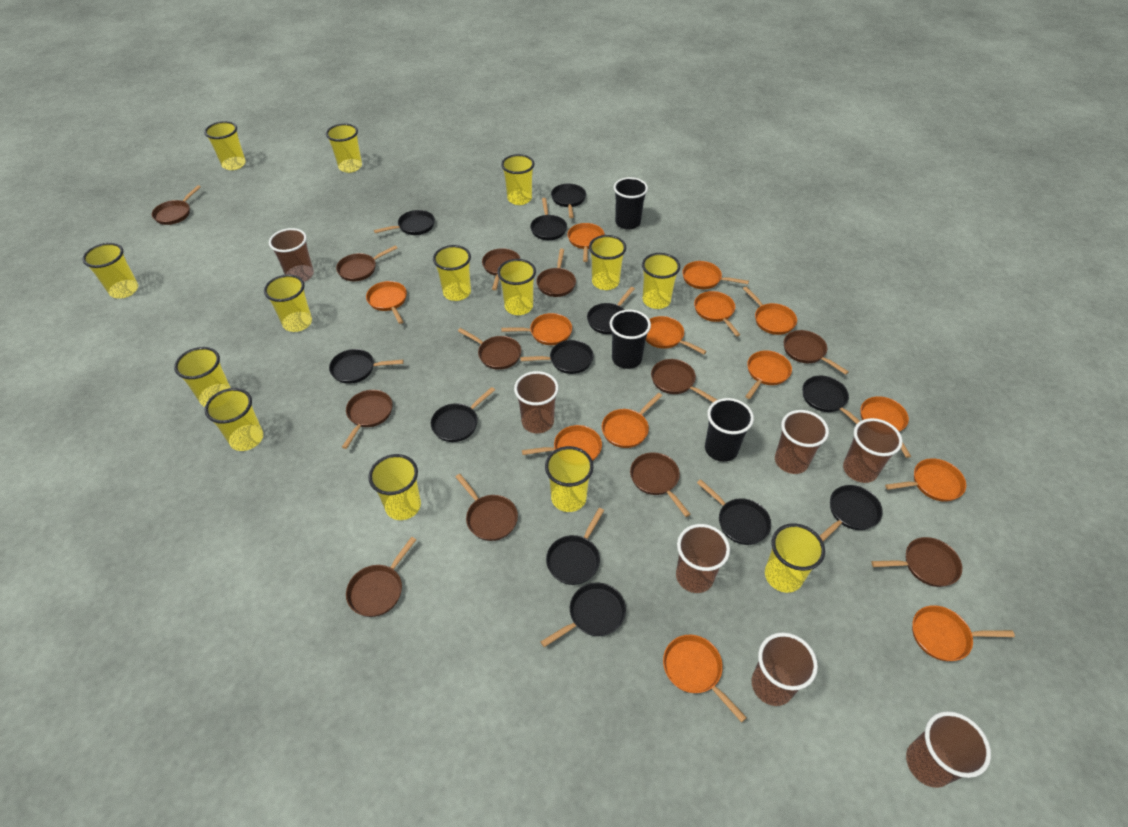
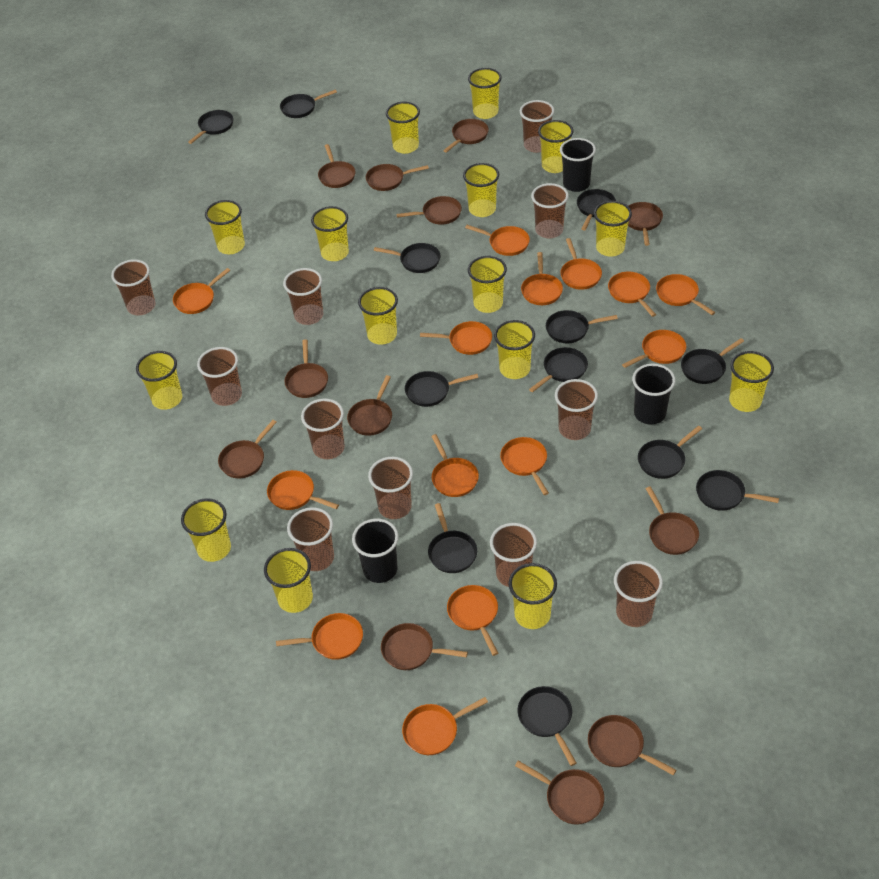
brown cup: [269,228,314,282] [514,371,559,434] [676,524,730,593] [752,632,818,706] [775,410,829,474] [843,418,903,483] [906,711,991,788] = 7 -> [111,259,156,315] [197,347,242,406] [283,268,323,325] [287,507,334,571] [301,398,345,459] [368,457,413,519] [490,523,537,587] [520,100,554,153] [531,183,569,238] [555,379,598,440] [614,561,663,627] = 11
yellow cup: [82,243,138,298] [174,347,231,407] [204,121,246,170] [205,388,263,451] [264,274,312,332] [326,123,362,173] [368,454,421,520] [433,245,471,301] [497,259,536,315] [501,154,534,205] [545,446,594,512] [589,235,626,290] [642,253,680,309] [765,523,825,593] = 14 -> [136,351,182,410] [181,498,231,562] [205,200,245,254] [264,548,313,613] [311,206,349,261] [358,287,398,345] [386,102,420,154] [463,163,499,217] [468,68,502,119] [468,256,507,313] [494,320,535,379] [509,563,557,629] [538,120,574,173] [594,201,632,257] [729,351,774,412] = 15

